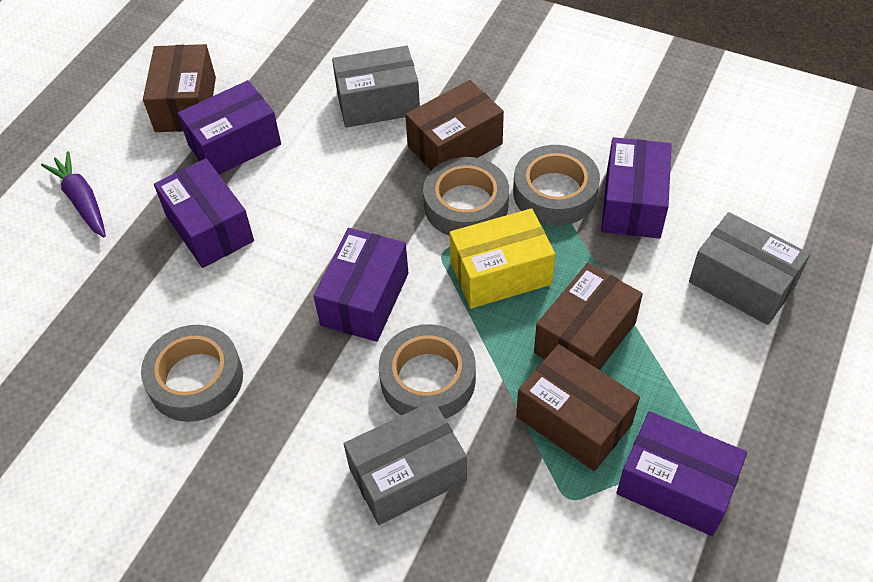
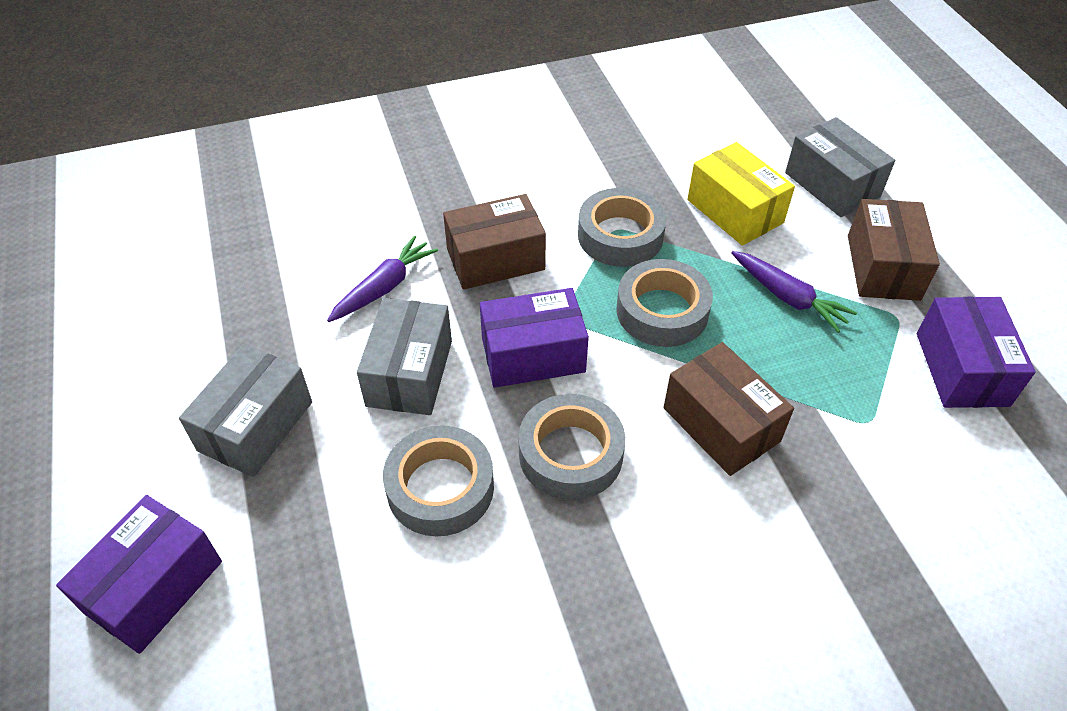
brown box: [143,44,216,132] [405,80,504,171] [516,344,640,471] [534,263,643,370] = 4 -> [443,194,546,290] [663,342,794,476] [848,199,940,301] = 3
purple box: [154,158,254,268] [178,80,281,175] [314,228,408,342] [601,137,672,239] [617,411,747,536] = 5 -> [56,495,222,654] [480,288,589,388] [917,297,1036,408] = 3
purple carrot: [41,151,106,237] = 1 -> [327,236,438,322] [731,251,857,333] = 2

